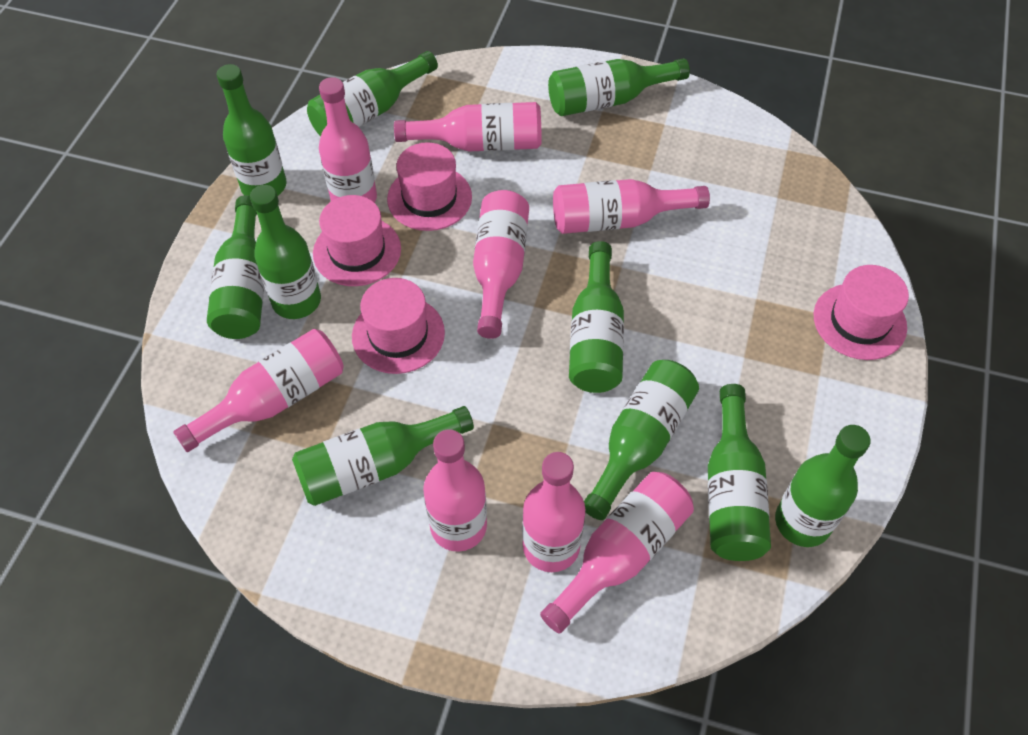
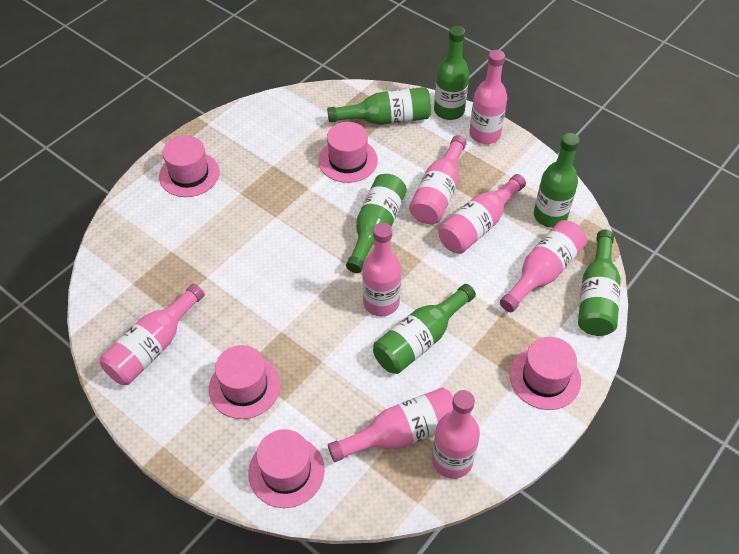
green bottle: [207,195,264,339] [216,64,287,196] [250,185,321,319] [292,406,474,506] [307,51,438,136] [548,58,690,116] [569,241,624,393] [584,360,699,520] [708,384,771,561] [775,425,871,547] = 10 -> [327,87,431,125] [346,174,407,273] [373,284,476,374] [434,26,469,120] [534,133,580,228] [578,230,621,336] = 6
pink hat: [313,195,401,286] [352,278,445,374] [387,142,472,231] [814,265,909,360] = 4 -> [159,135,220,197] [209,345,281,419] [248,429,325,508] [318,122,378,183] [510,337,581,410] = 5

